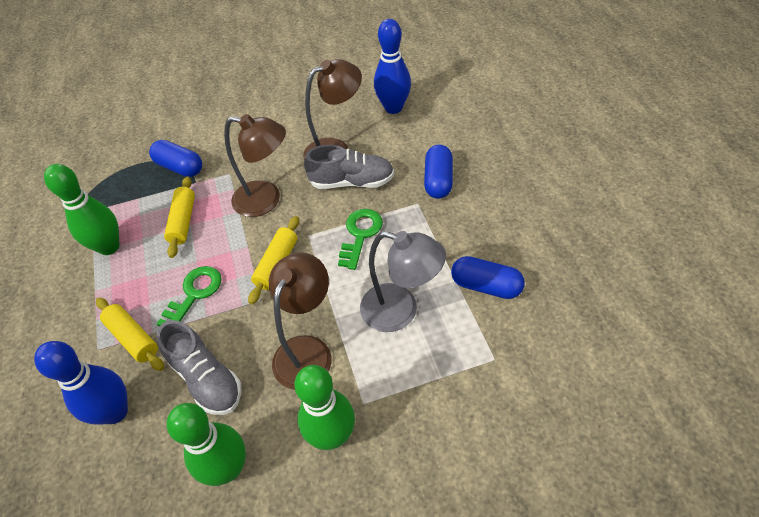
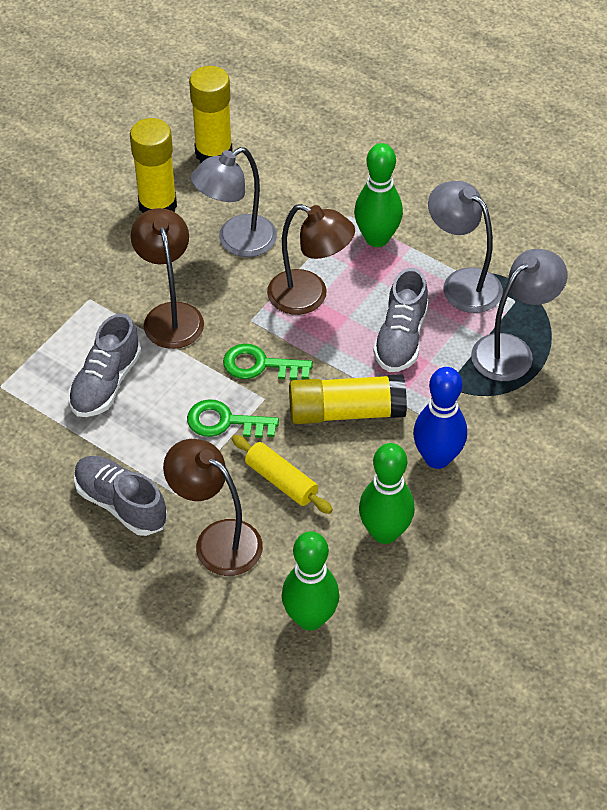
blue bowling pin: [34,341,128,425] [374,19,411,114] = 2 -> [413,367,467,469] = 1
blue capsule: [149,140,202,177] [424,145,453,199] [451,256,525,299] = 3 -> none = 0
grey lamp: [360,231,446,332] = 1 -> [191,147,277,257] [428,181,503,313] [471,249,567,381] = 3
grey shoe: [156,320,242,415] [304,145,394,189] = 2 -> [68,313,141,417] [74,456,168,536] [373,268,428,372] = 3
yellow glue stick: none = 0 -> [130,118,177,213] [189,66,233,163] [289,374,407,424] = 3
yellow rolling pin: [96,298,164,371] [164,176,195,258] [248,216,299,305] = 3 -> [232,435,333,514] = 1

